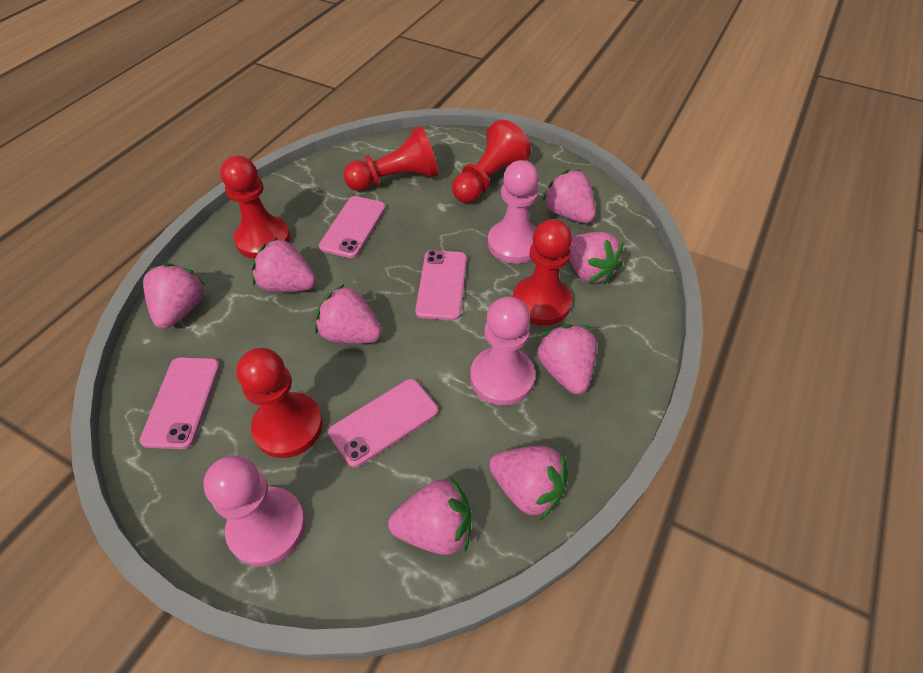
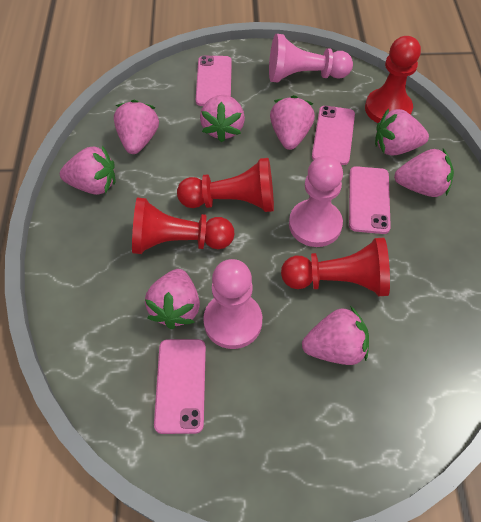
red pawn: [220,156,290,259] [236,348,323,458] [343,126,438,191] [452,120,531,203] [513,219,572,326] = 5 -> [132,198,235,254] [177,158,274,212] [281,237,390,296] [365,36,421,123] = 4

